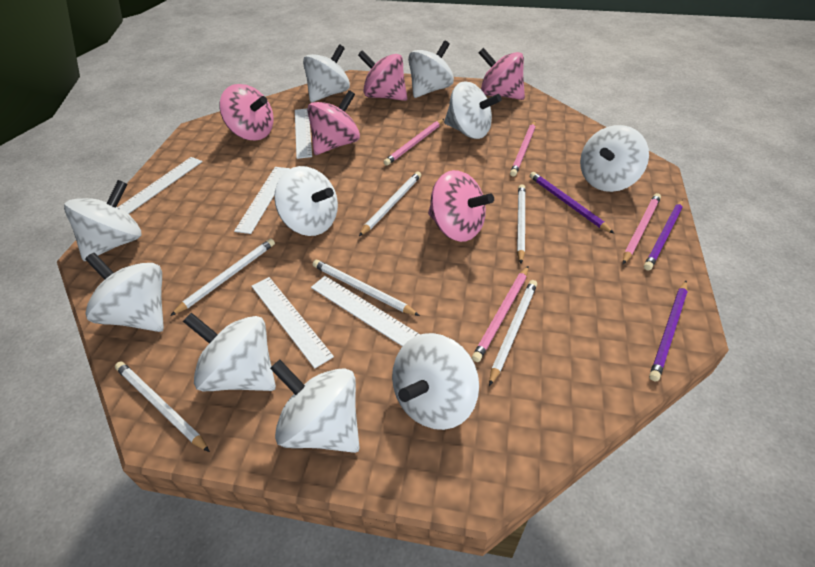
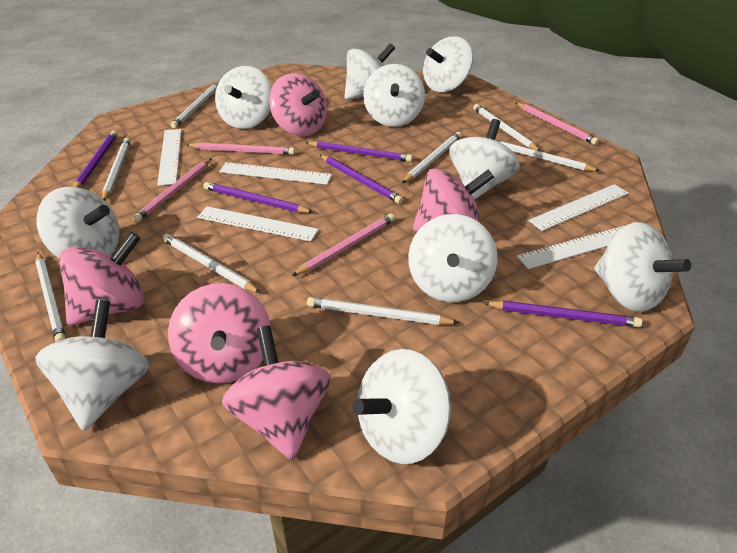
purple pencil: [530,172,614,234] [644,200,683,271] [649,281,688,381] = 3 -> [73,131,118,188] [203,182,314,213] [305,141,413,162] [320,155,403,204] [484,301,642,327] = 5
white pencil: [115,362,210,452] [170,238,275,316] [313,260,420,316] [359,172,421,236] [489,280,537,386] [517,184,526,263] = 6 -> [35,253,66,342] [102,138,131,201] [163,234,261,293] [171,83,218,128] [307,297,459,325] [402,132,462,183] [473,104,541,152] [496,140,600,171] = 8

